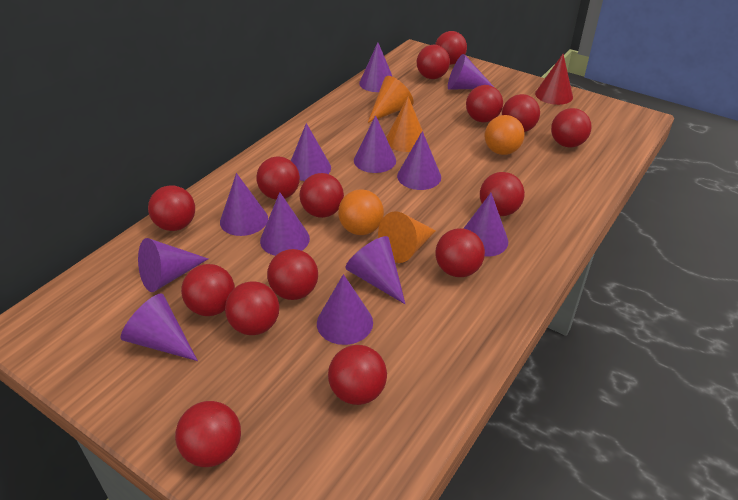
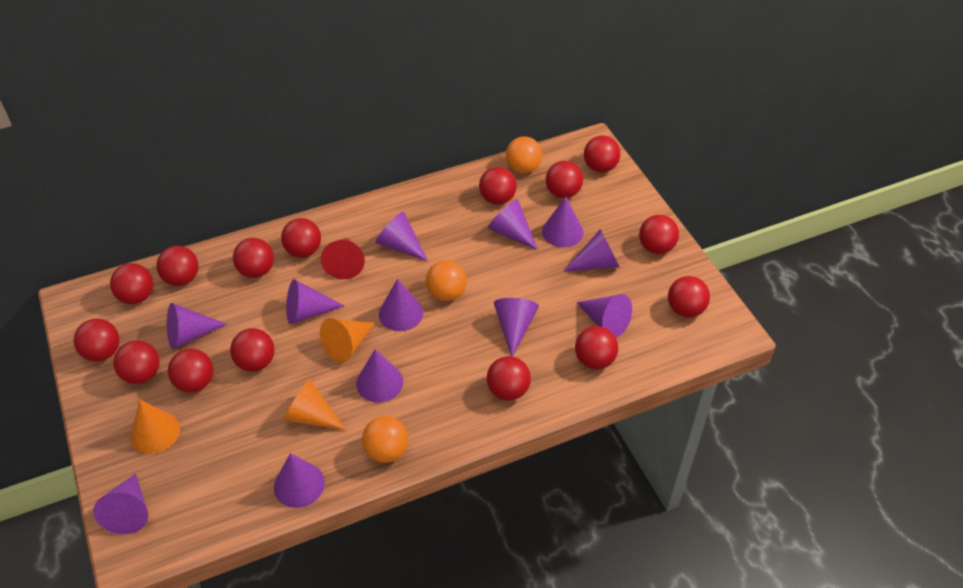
orange ball: [338,189,384,235] [485,115,525,155] = 2 -> [362,416,408,463] [426,260,467,301] [506,136,542,173] = 3

